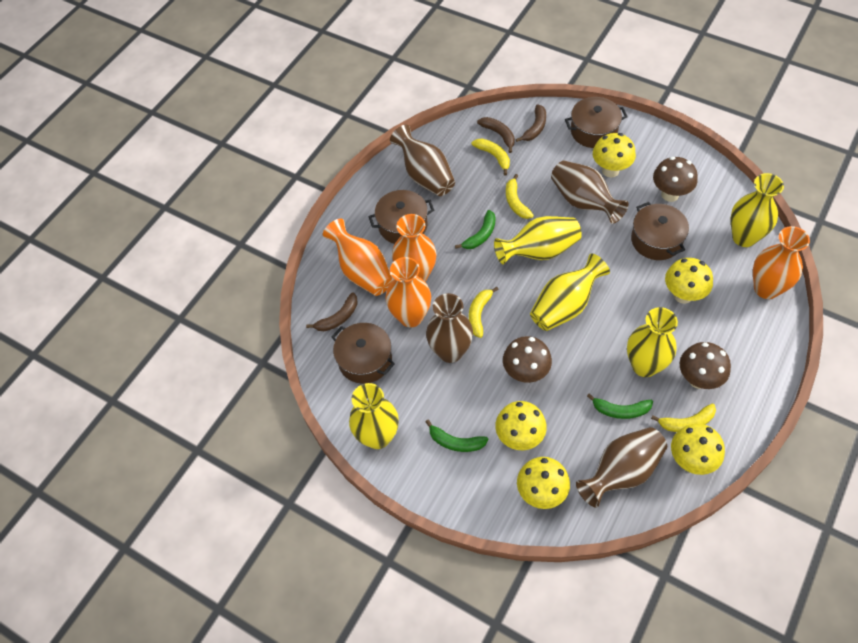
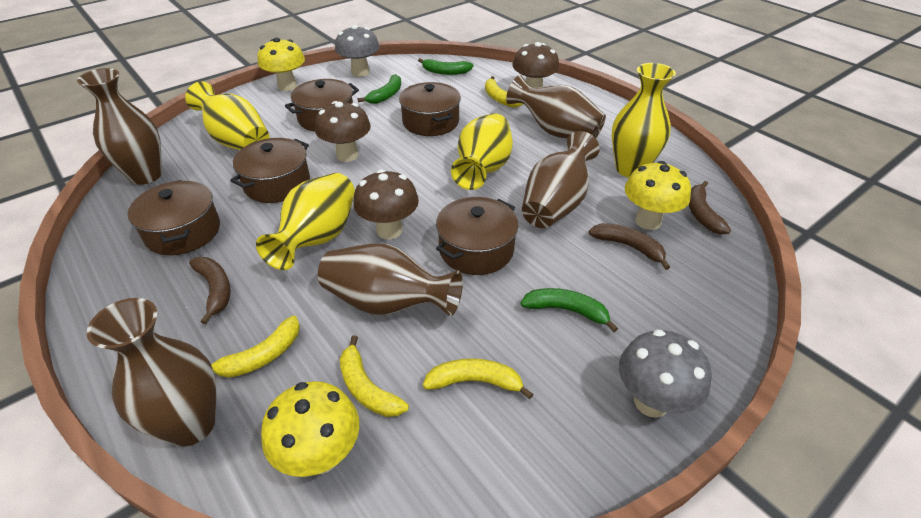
brown pot: [331,323,395,384] [368,190,434,244] [565,97,628,148] [631,202,689,260] = 4 -> [128,180,220,255] [230,138,310,203] [285,79,359,132] [399,82,461,136] [436,197,519,275] = 5
brown vase: [390,125,455,196] [426,293,473,363] [551,161,629,224] [576,427,667,508] = 4 -> [77,68,162,185] [86,298,217,447] [318,243,463,316] [506,75,606,139] [522,131,600,228] = 5
grey mushroom: none = 0 -> [335,25,379,77] [619,329,712,418] = 2
orange vase: [323,219,393,296] [386,257,431,327] [392,214,436,282] [753,226,810,299] = 4 -> none = 0
yellow mushroom: [495,401,547,450] [517,457,570,509] [593,133,636,177] [665,258,713,304] [671,424,725,475] = 5 -> [258,37,305,91] [261,381,359,477] [625,161,691,230] = 3
yellow vase: [349,383,399,449] [494,216,582,265] [530,253,610,331] [627,307,678,377] [731,173,784,247] = 5 -> [185,81,269,150] [256,173,355,270] [451,113,513,190] [612,63,676,177] = 4

